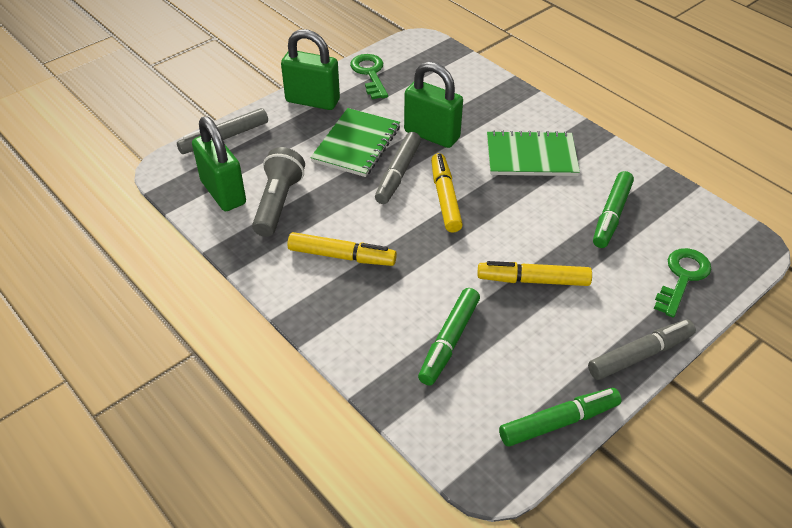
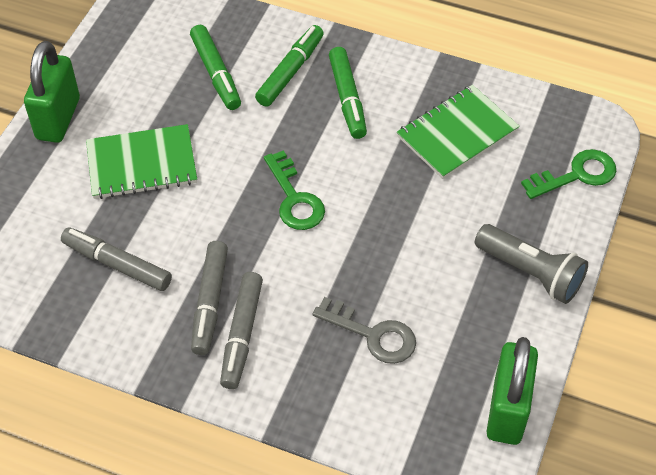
green padlock: [192,116,246,211] [281,29,340,110] [404,62,463,148] = 3 -> [24,41,80,143] [487,337,538,445] = 2
grey key: none = 0 -> [312,297,416,364] = 1
yellow marker: [287,232,397,266] [431,153,463,232] [478,261,592,286] = 3 -> none = 0

